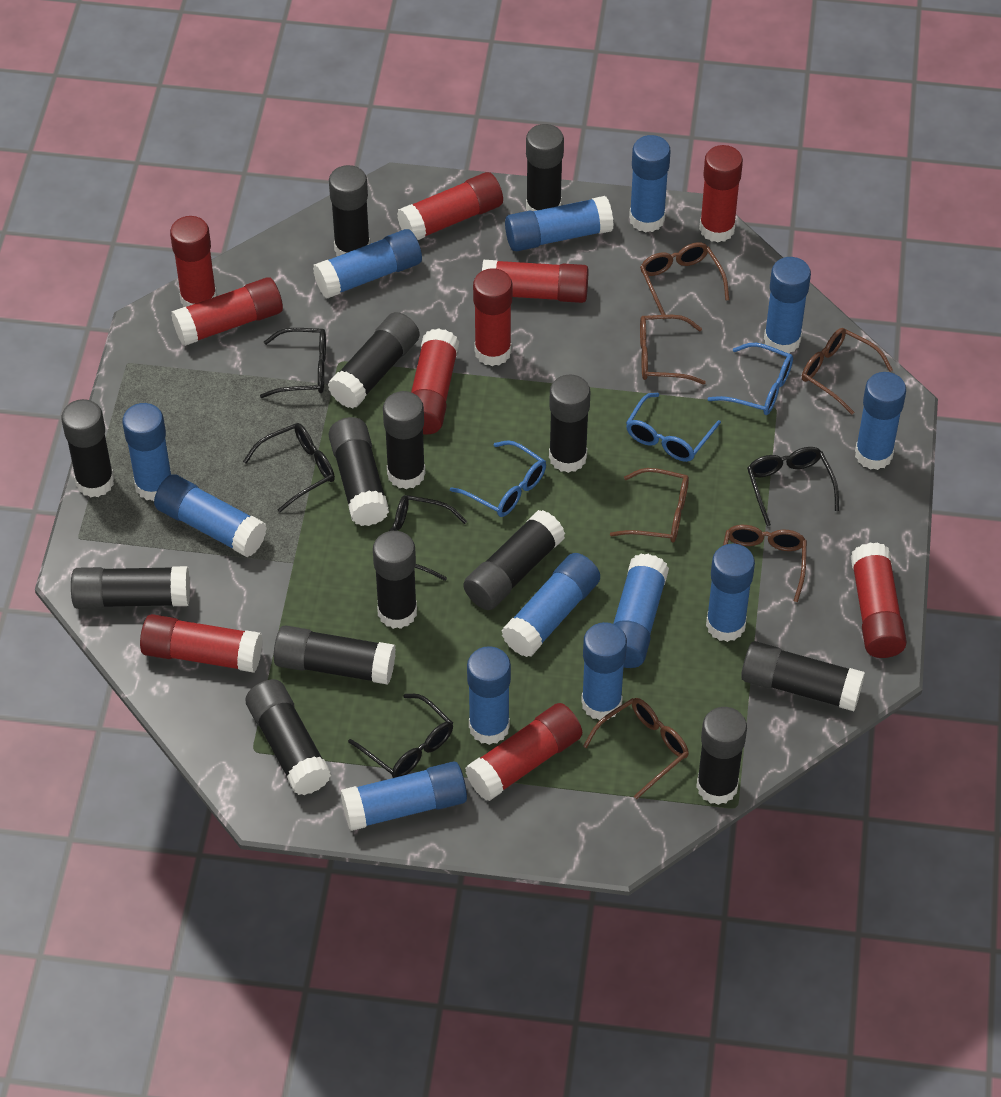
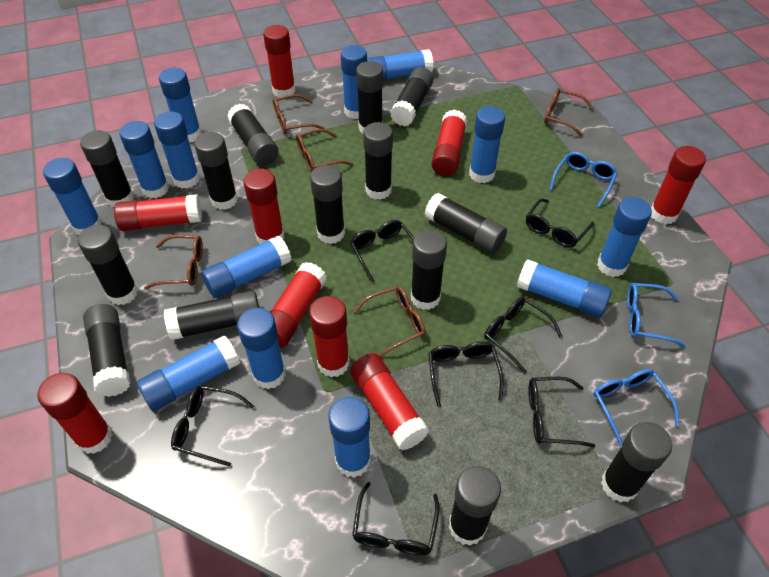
black glasses: [243,423,335,513] [260,328,326,398] [348,694,453,778] [389,495,467,581] [747,447,839,526] = 5 -> [171,385,254,467] [350,220,414,283] [352,482,439,555] [428,342,504,407] [484,297,562,374] [526,199,594,248] [528,377,595,447] = 7
brown glasses: [583,698,689,799] [610,468,689,543] [640,242,729,315] [640,315,706,385] [723,525,807,602] [802,328,893,415] = 6 -> [144,235,203,289] [273,94,325,135] [296,129,353,172] [352,286,425,357] [544,88,594,137] = 5
red glue stick: [140,614,262,673] [170,216,217,307] [171,277,283,346] [397,172,503,240] [411,328,459,434] [465,703,582,801] [473,268,513,366] [482,260,589,303] [699,145,743,243] [850,542,907,658] = 10 -> [37,373,113,454] [114,194,202,231] [243,169,284,244] [263,25,295,97] [270,262,327,348] [309,296,350,377] [350,353,429,450] [431,110,467,176] [651,146,706,224] = 9

